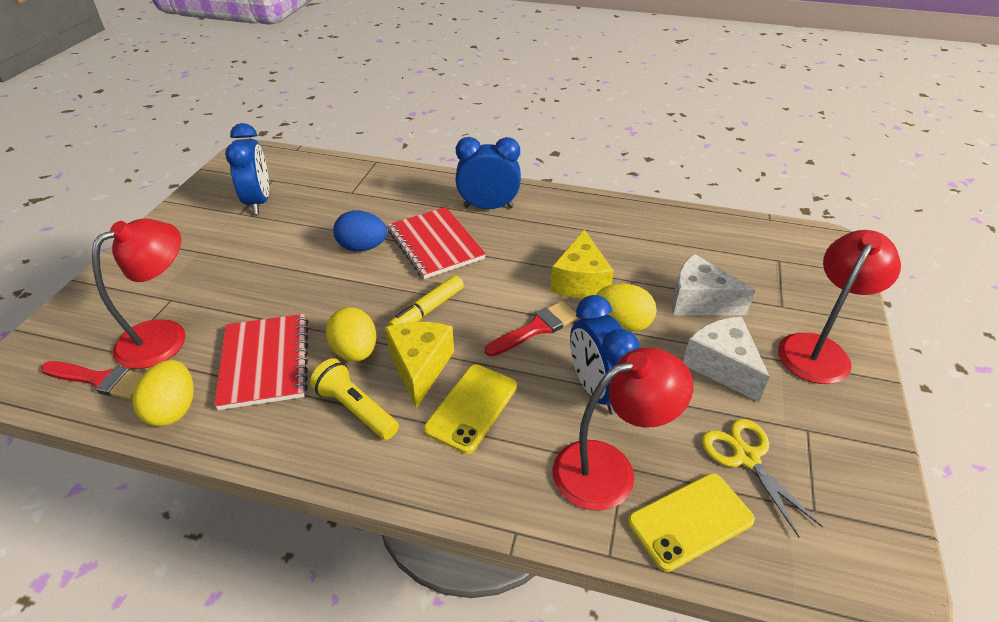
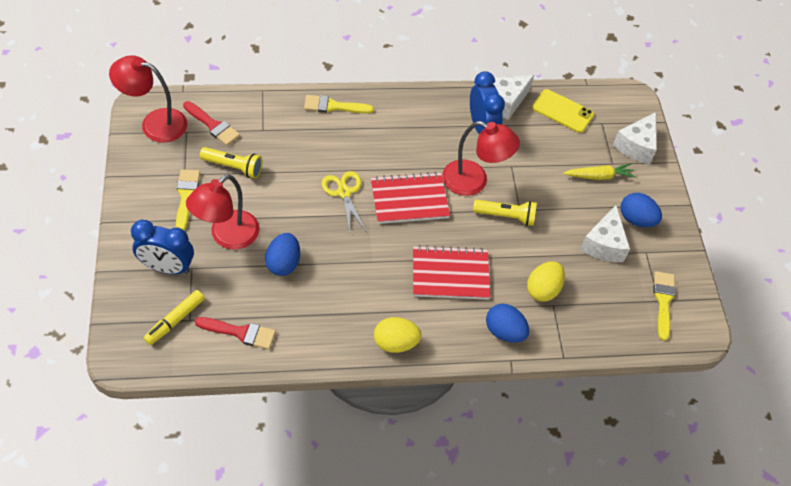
blue clock: [225,123,269,214] [456,137,521,209] [570,295,640,415] = 3 -> [131,220,194,274] [470,71,505,134] = 2
blue egg: [333,210,387,251] = 1 -> [265,233,300,276] [486,304,529,343] [620,193,662,227] = 3
white cheese: [672,254,756,315] [683,317,770,402] = 2 -> [493,75,534,120] [580,205,630,262] [613,112,657,164] = 3
yellow brush: none = 0 -> [176,169,200,231] [304,95,374,113] [653,271,676,341] = 3
yellow carrot: none = 0 -> [563,163,636,180] = 1
yellow cheese: [385,322,454,408] [550,229,614,298] = 2 -> none = 0
yellow egg: [132,360,194,426] [326,307,377,362] [596,284,657,332] = 3 -> [374,317,422,353] [527,261,565,302] = 2
yellow flashlight: [310,358,399,440] = 1 -> [200,147,263,179] [473,200,537,226] = 2
yellow phone: [424,365,517,454] [628,473,755,572] = 2 -> [532,89,594,133] = 1

